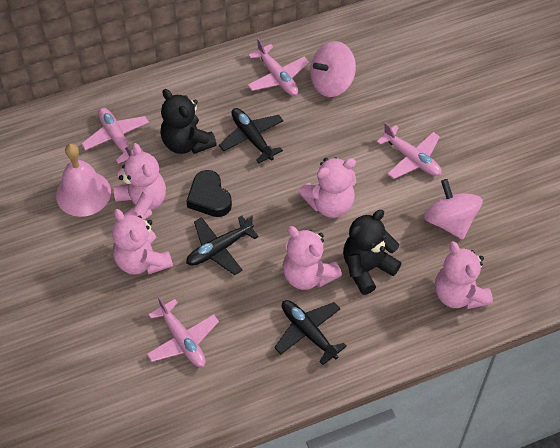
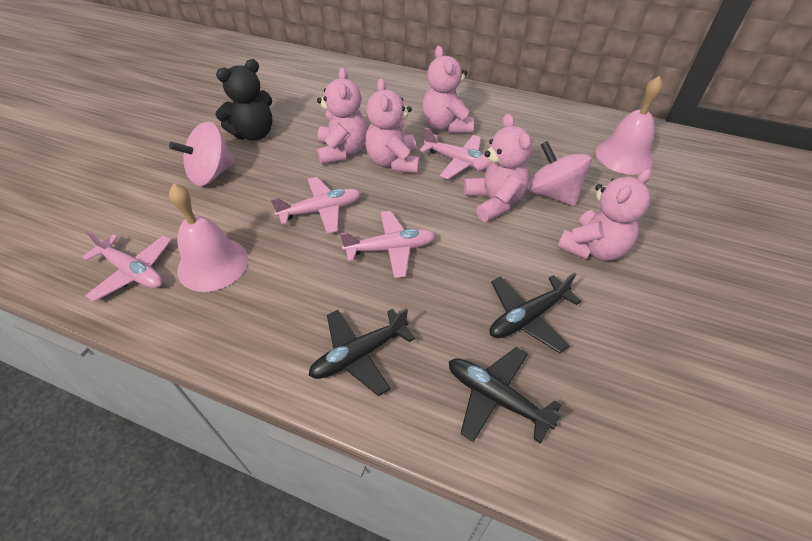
black heart: [186,170,232,217] = 1 -> none = 0
black teddy bear: [160,89,217,154] [343,210,402,295] = 2 -> [215,59,273,141] = 1
pink bell: [56,143,111,217] = 1 -> [169,183,248,292] [596,76,663,175] = 2

